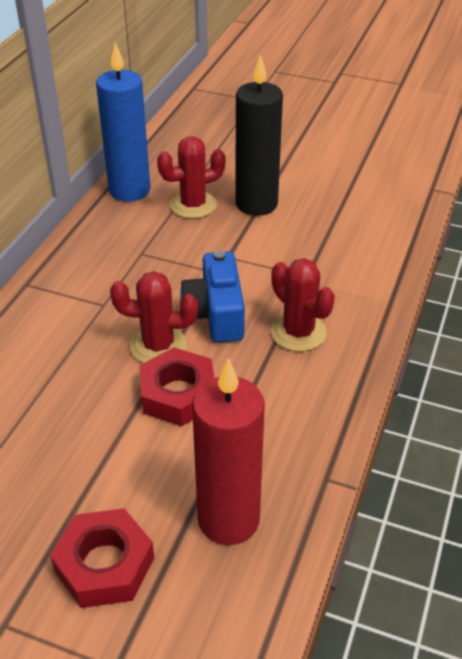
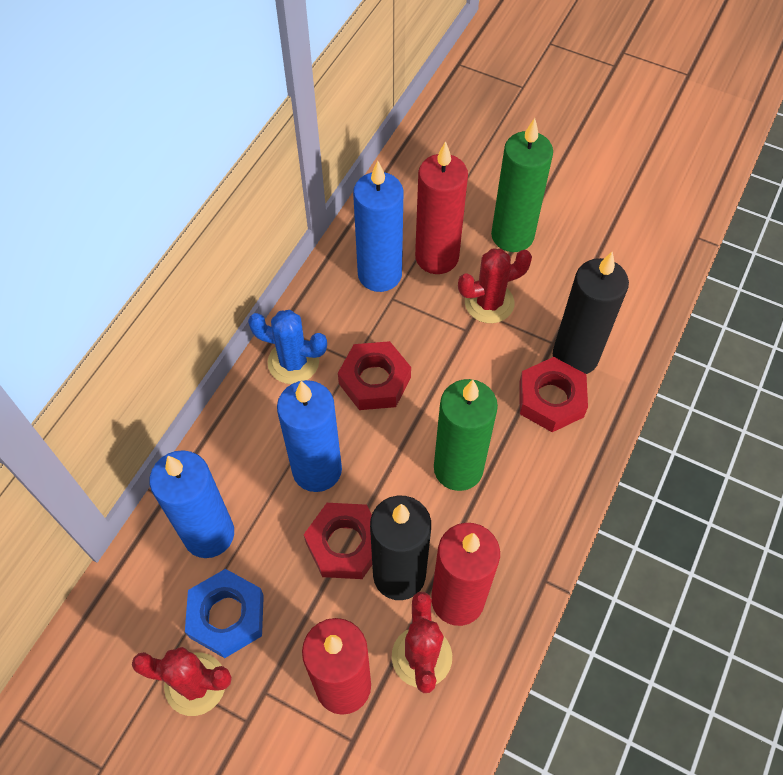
black candle: [235,54,283,216] = 1 -> [370,496,431,600] [553,252,629,374] = 2
blue cactus: none = 0 -> [248,310,327,384] = 1
blue camera: [180,250,245,343] = 1 -> none = 0
blue candle: [96,43,151,202] = 1 -> [149,450,234,558] [277,380,342,492] [353,161,404,292] = 3
blue nut: none = 0 -> [185,569,264,658] = 1
green candle: none = 0 -> [434,379,498,491] [491,118,553,252] = 2
red candle: [192,358,265,545] = 1 -> [302,618,371,715] [415,141,468,274] [431,523,500,626] = 3
red nut: [50,508,154,608] [140,347,214,426] = 2 -> [304,503,372,579] [338,341,411,410] [519,357,588,432] = 3

